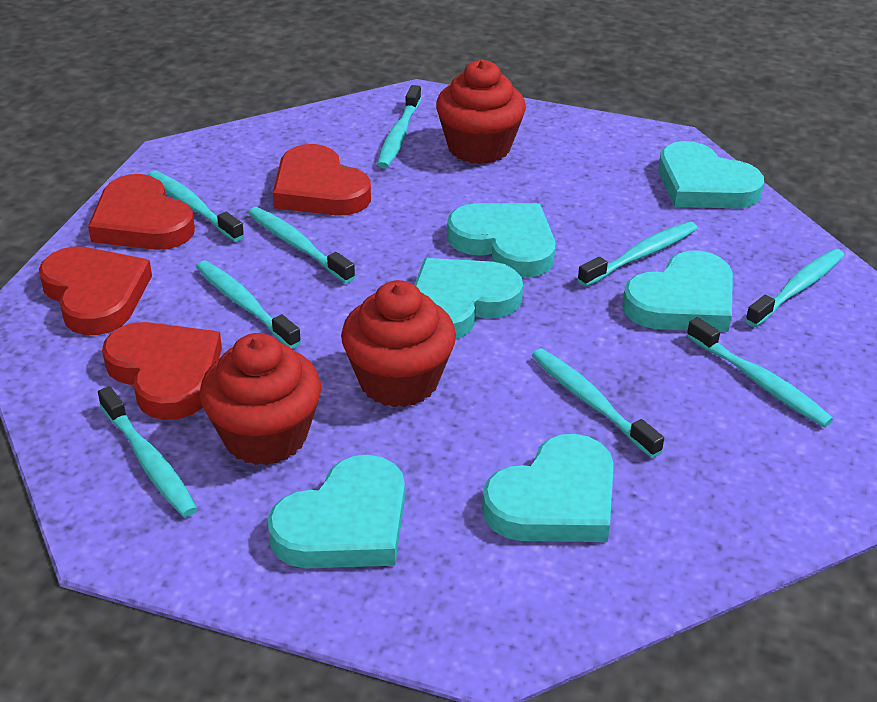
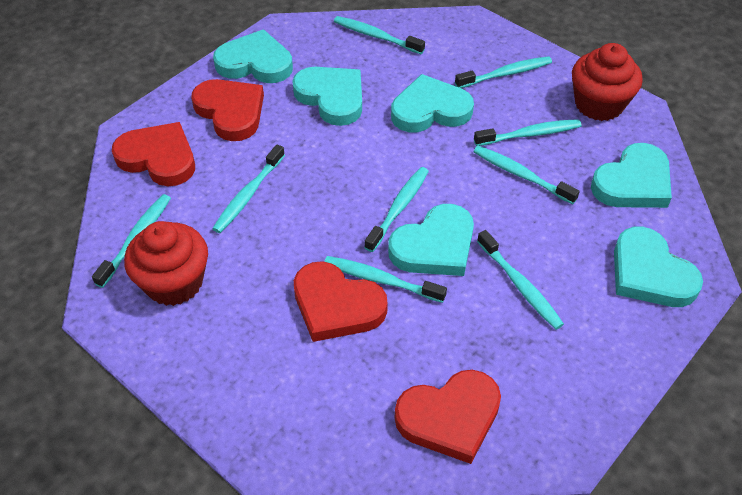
red cupcake: [200,333,321,465] [341,280,456,407] [436,60,526,164] = 3 -> [124,221,208,306] [572,43,643,121] = 2

